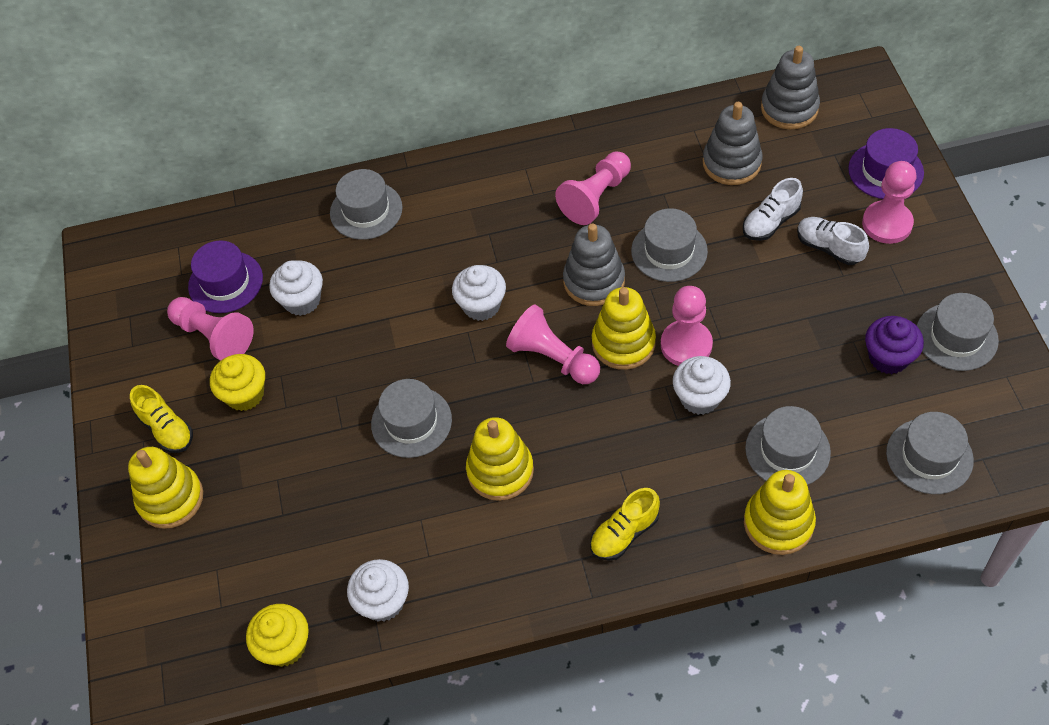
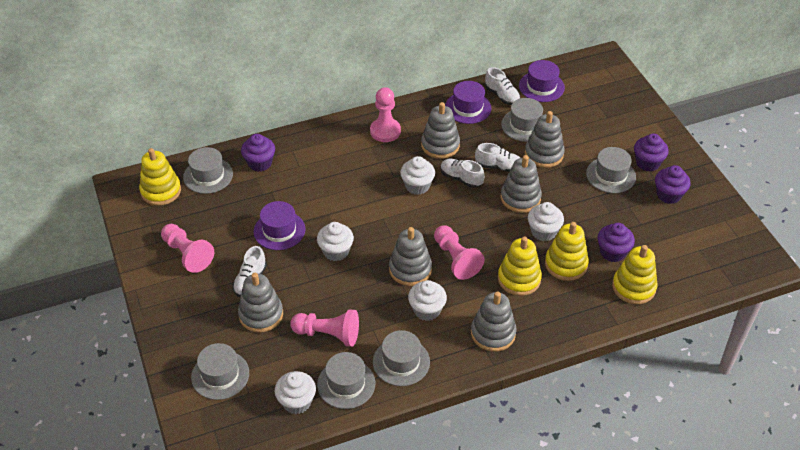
grey stacking toy: [563,223,625,306] [703,102,763,185] [761,46,820,129] = 3 -> [238,273,283,333] [389,227,432,286] [421,102,460,159] [471,291,517,352] [501,155,542,213] [525,111,565,168] = 6
pink pawn: [167,297,254,361] [506,305,600,384] [555,151,631,225] [661,286,713,366] [862,161,916,244] = 5 -> [161,224,214,273] [290,309,359,347] [370,87,401,142] [434,225,484,280] = 4
purple cupcake: [865,316,924,374] = 1 -> [241,134,275,172] [598,223,635,262] [634,134,669,172] [655,165,691,204] = 4
purple hat: [188,240,263,313] [848,128,924,199] = 2 -> [254,201,305,250] [445,81,492,124] [519,60,565,102] = 3
white cupcake: [269,260,323,316] [347,559,409,622] [452,265,506,321] [673,356,731,415] = 4 -> [275,371,316,414] [317,222,354,261] [400,156,435,195] [408,280,447,321] [528,202,564,241] = 5
white shoe: [743,178,803,241] [797,217,869,265] = 2 -> [233,246,267,297] [441,159,485,188] [475,143,520,172] [485,67,520,105] = 4
yellow cupcake: [210,354,265,411] [246,604,309,667] = 2 -> none = 0
yellow shoe: [130,385,193,453] [590,488,660,561] = 2 -> none = 0

